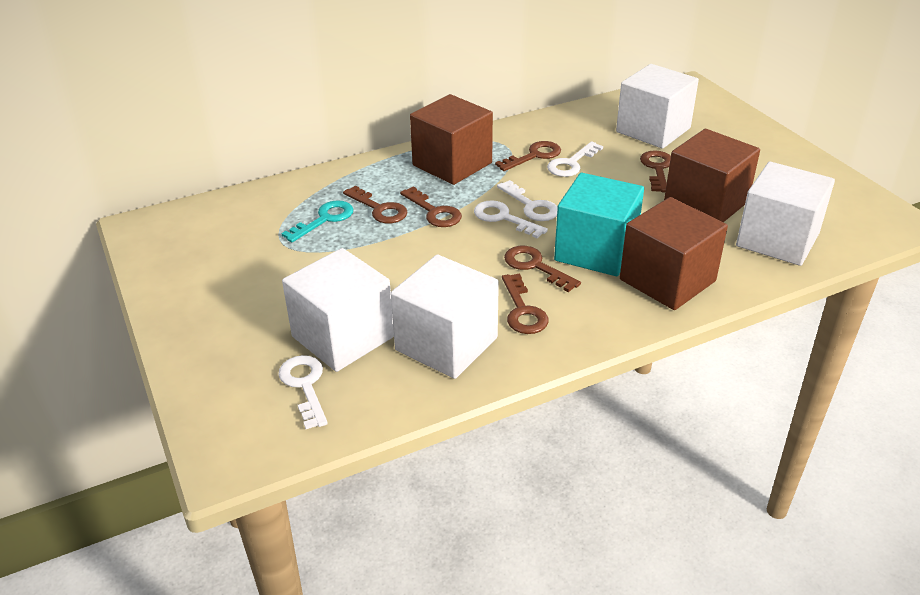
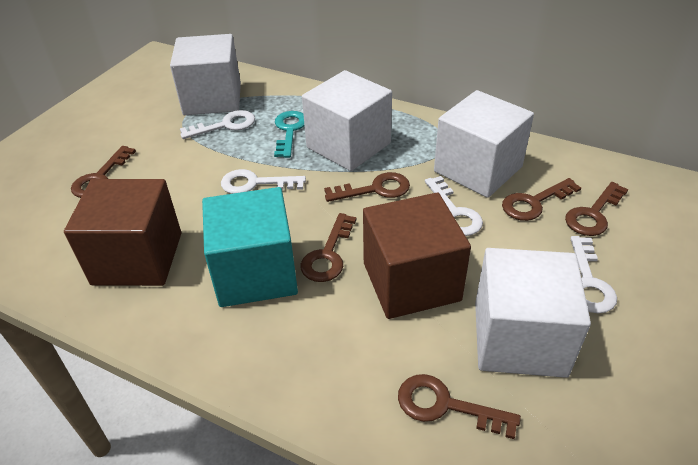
brown cube: [410,94,493,185] [620,197,728,310] [664,129,760,222] = 3 -> [64,179,181,286] [363,193,471,319] = 2

